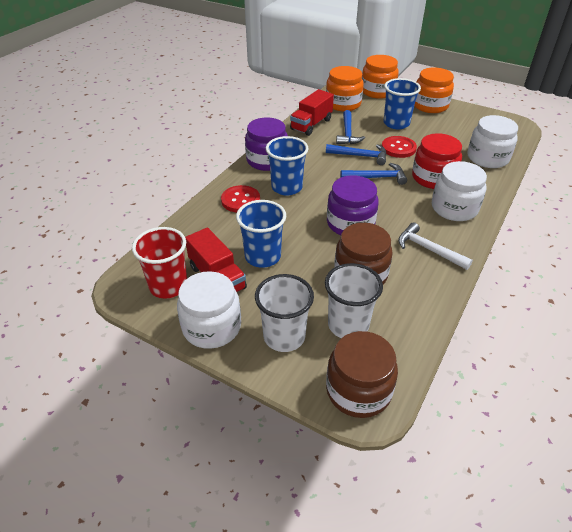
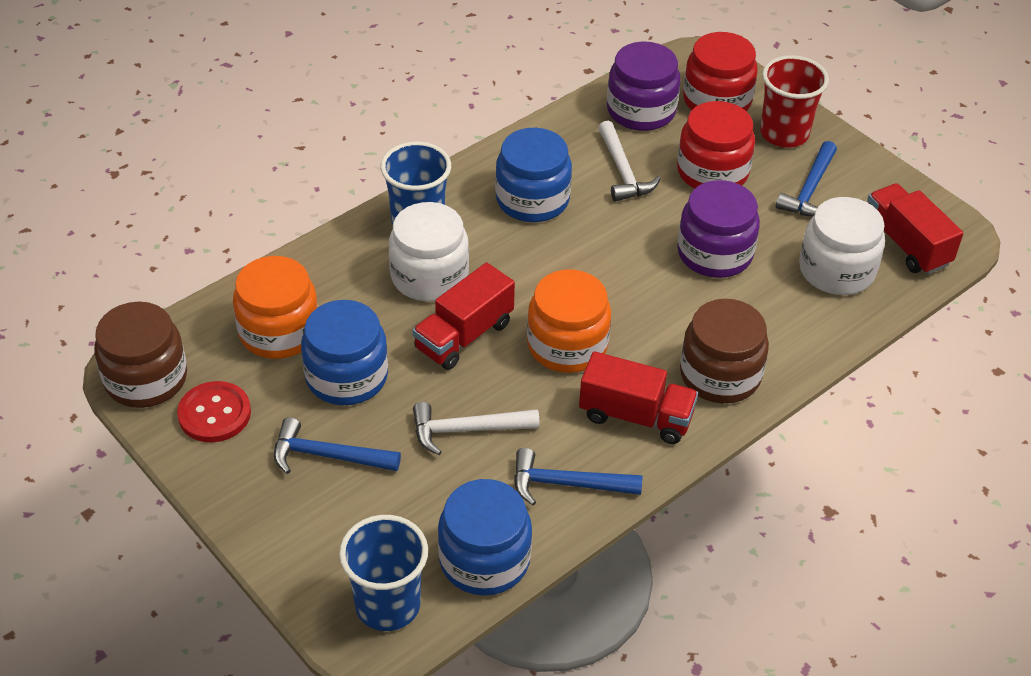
blue cup: [236,200,286,268] [266,136,309,196] [384,78,421,129] = 3 -> [339,515,428,631] [380,142,451,226] = 2
blue jar: none = 0 -> [301,300,388,405] [438,479,532,596] [495,128,572,222] = 3
orange jar: [326,66,364,111] [362,55,399,99] [414,67,454,113] = 3 -> [233,256,318,359] [527,270,611,373] = 2
red button: [221,185,260,213] [382,136,417,158] = 2 -> [177,381,251,442] = 1
red jar: [412,133,462,189] = 1 -> [677,101,755,189] [683,32,758,111] = 2
red truck: [185,227,247,292] [290,89,334,136] = 2 -> [413,263,515,370] [579,351,698,444] [867,183,963,274] = 3
white cup: [255,274,314,352] [325,263,383,338] = 2 -> none = 0
white hammer: [398,222,473,270] = 1 -> [413,402,540,455] [598,121,661,202] = 2
white jar: [177,271,241,349] [432,161,487,221] [468,115,518,168] = 3 -> [389,202,469,301] [799,197,885,295] = 2

